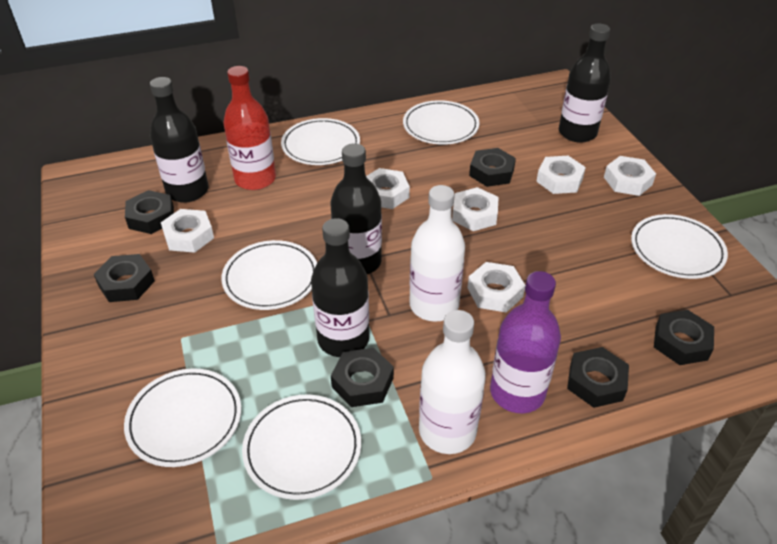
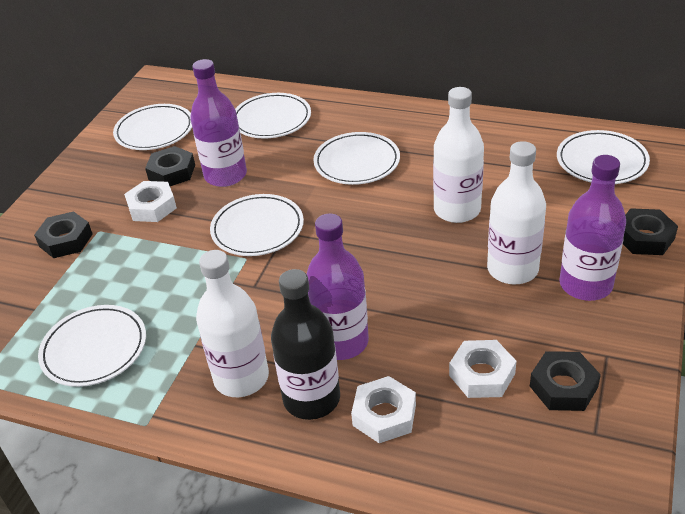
black bottle: [150,77,209,203] [311,218,369,357] [330,143,382,274] [559,24,611,143] = 4 -> [271,269,340,420] = 1
black nut: [94,254,155,302] [125,190,174,234] [331,348,394,407] [469,148,516,187] [567,347,629,408] [654,310,714,365] = 6 -> [34,211,93,258] [145,146,195,186] [530,351,601,411] [623,208,678,255] = 4
purple bottle: [490,271,561,413] = 1 -> [191,59,247,187] [307,213,369,360] [559,155,626,301] = 3
red bottle: [223,66,276,190] = 1 -> none = 0
white bottle: [409,185,465,322] [419,310,486,454] = 2 -> [196,250,269,397] [433,87,484,223] [487,141,546,284] = 3
white nut: [161,209,214,253] [366,168,410,209] [452,187,499,231] [467,262,525,313] [536,156,586,194] [604,156,656,196] = 6 -> [124,181,177,222] [351,376,416,443] [449,340,517,398] = 3

